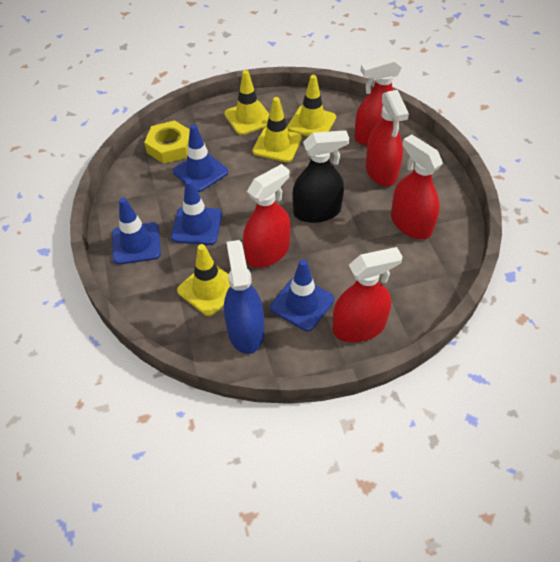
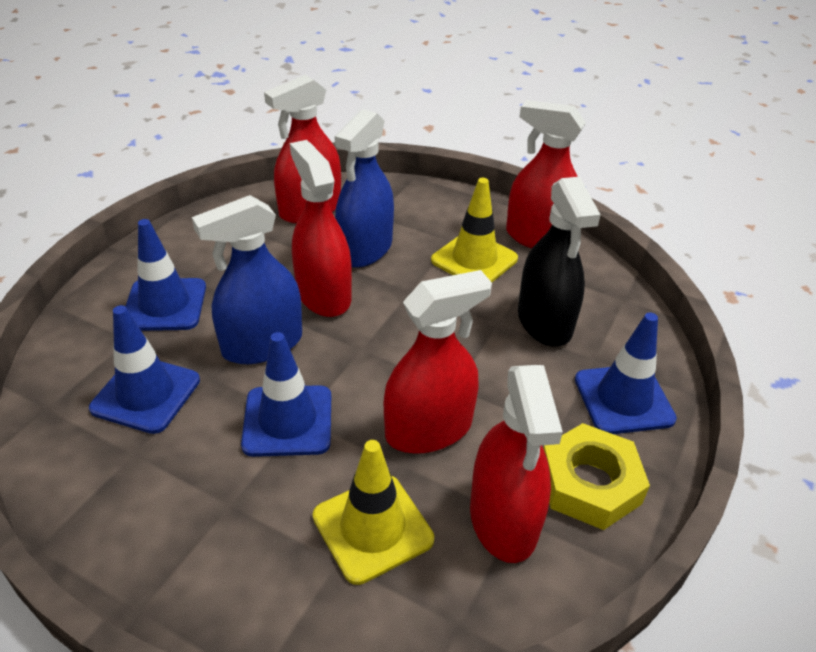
blue spray bottle: [224,240,264,354] = 1 -> [192,195,302,364] [335,109,394,268] = 2
yellow traffic cone: [177,244,230,316] [224,70,270,135] [252,97,302,162] [287,75,336,137] = 4 -> [313,440,434,585] [431,178,518,282] = 2

